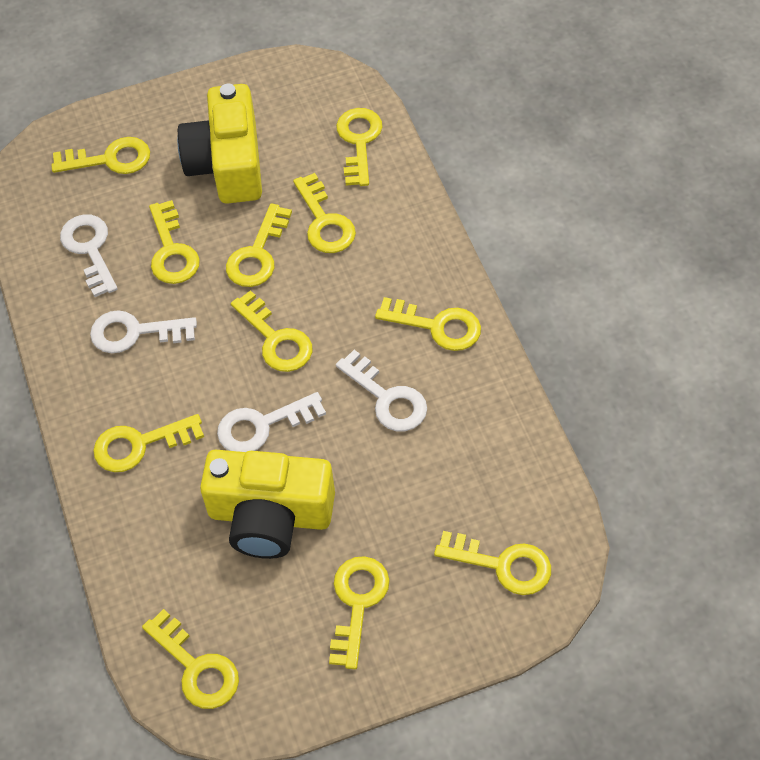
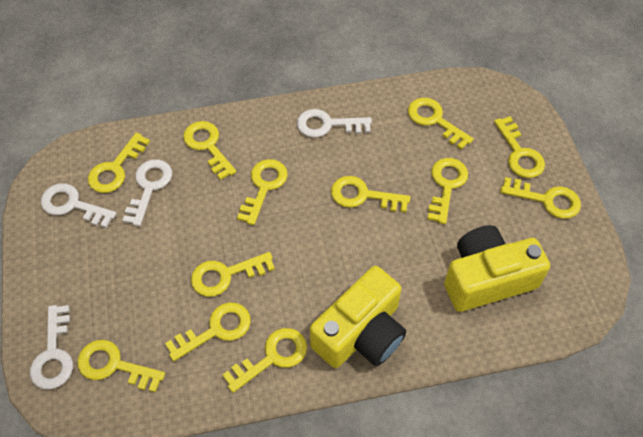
yellow key: [51,137,150,174] [93,414,204,472] [142,609,239,709] [149,200,200,284] [226,203,292,287] [231,290,313,372] [293,173,356,253] [329,556,390,669] [336,108,382,186] [375,297,481,351] [434,531,551,595] = 11 -> [77,340,165,392] [88,133,150,193] [165,302,251,361] [183,121,236,180] [191,252,275,297] [222,328,307,393] [237,159,288,225] [331,176,410,213] [408,98,473,150] [427,158,468,224] [494,116,545,178] [500,177,581,219] = 12

